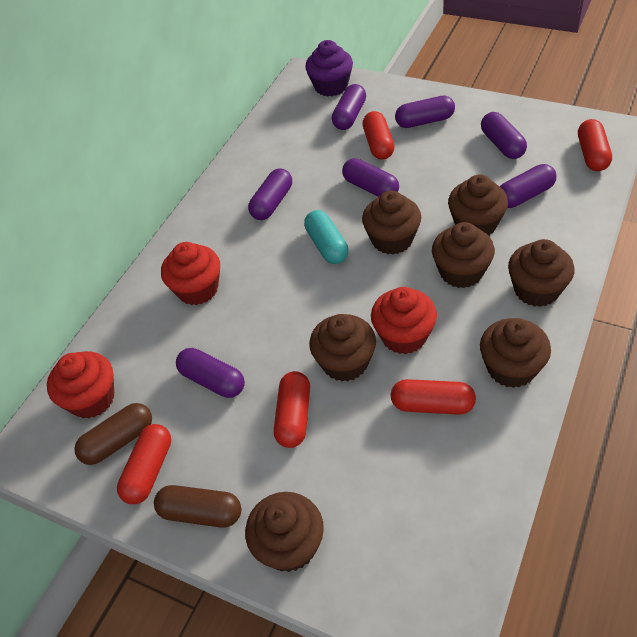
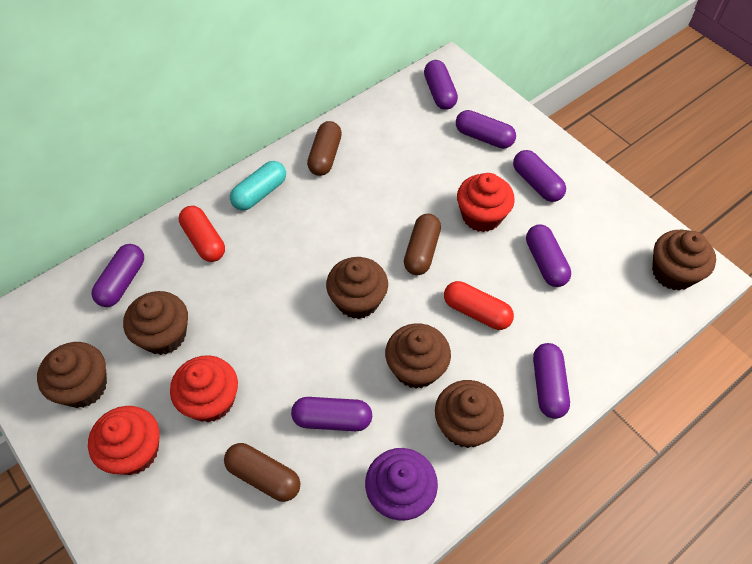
brown capsule: [74,403,152,465] [154,485,241,528] = 2 -> [224,443,300,502] [307,121,342,176] [404,214,441,275] = 3
brown cupcake: [245,492,324,572] [309,314,376,381] [362,191,421,255] [432,222,495,288] [448,174,508,236] [480,318,551,388] [508,239,574,307] = 7 -> [37,342,107,408] [123,291,188,355] [326,257,388,319] [385,323,451,389] [435,380,504,448] [652,230,716,290] = 6
red capsule: [117,424,171,504] [274,371,310,448] [363,111,394,160] [391,379,476,415] [578,119,612,171] = 5 -> [179,206,225,262] [444,281,514,330] = 2

